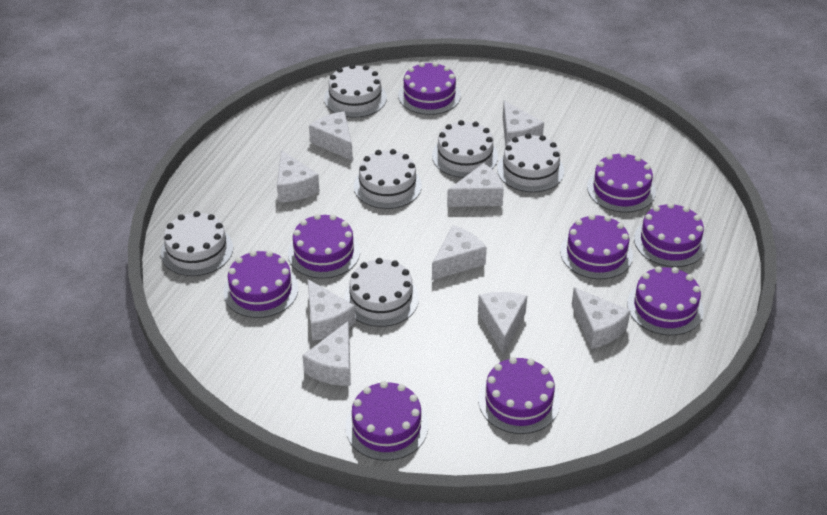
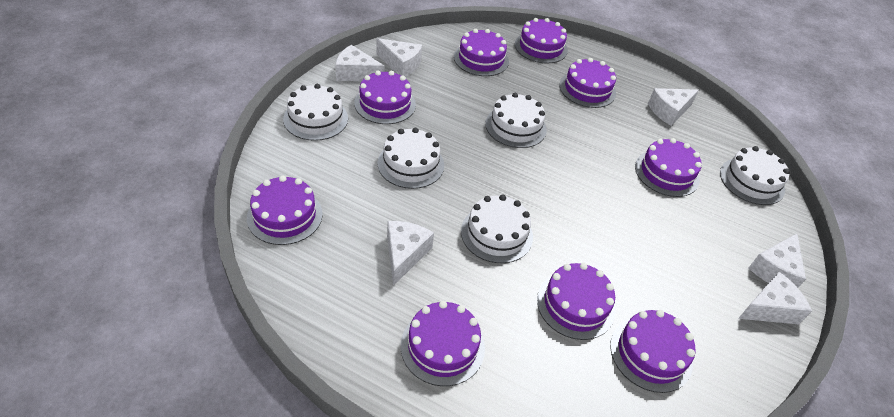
white cake: [161,211,233,276] [324,64,387,118] [344,258,419,327] [354,149,422,209] [432,120,498,178] [497,133,564,192] = 6 -> [283,84,348,141] [377,128,444,189] [461,195,533,263] [485,93,547,148] [720,146,790,205] = 5
white cheese: [277,150,320,203] [302,321,351,386] [307,279,356,341] [309,111,353,161] [432,225,487,280] [447,163,504,207] [478,292,527,355] [503,101,544,147] [572,287,631,349] = 9 -> [335,45,384,81] [376,38,422,77] [387,221,434,286] [648,88,699,126] [738,272,812,324] [748,234,806,288] = 6

